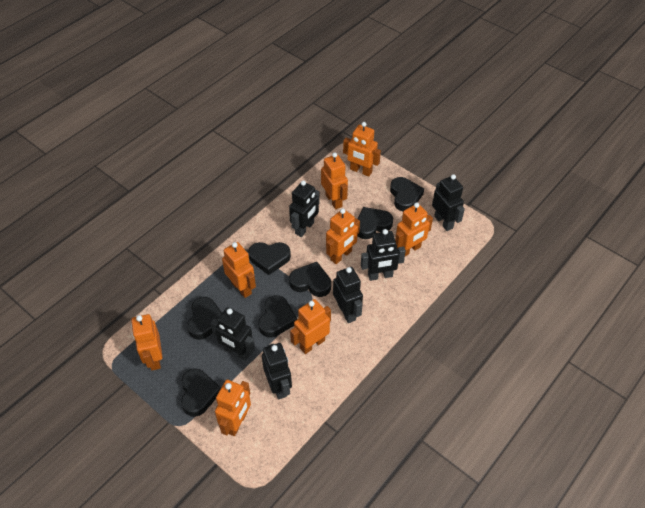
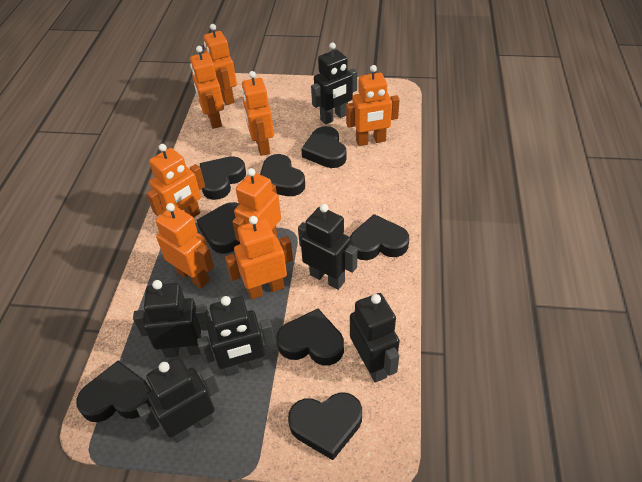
black heart: [181,369,221,417] [187,297,222,340] [248,242,291,275] [258,295,297,338] [289,262,331,297] [357,207,393,239] [390,177,424,211] = 7 -> [76,361,151,422] [197,202,240,254] [200,156,246,200] [260,154,305,196] [276,309,344,366] [288,392,362,460] [301,126,347,168] [350,214,409,260] = 8

